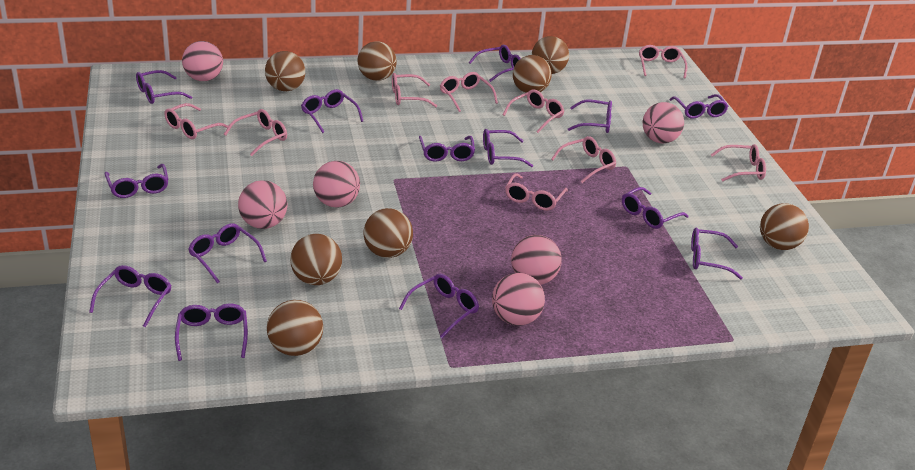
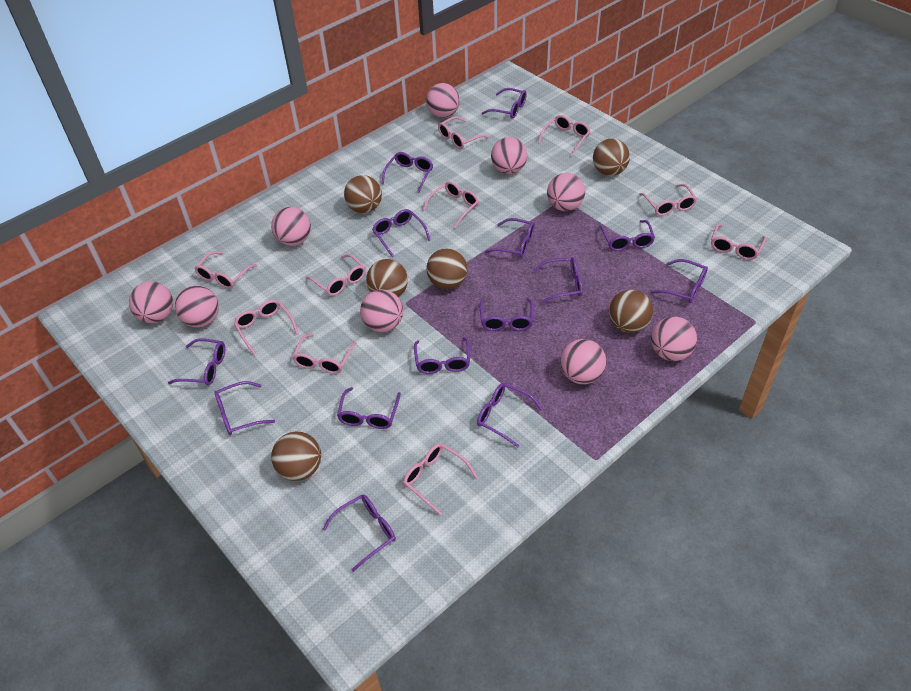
brown ball: [265,51,305,91] [267,300,323,356] [290,234,342,285] [357,41,397,81] [363,208,413,258] [513,55,552,93] [532,36,569,74] [760,203,809,250] = 8 -> [271,432,321,481] [344,175,382,213] [366,259,408,297] [426,248,468,289] [593,139,630,176] [609,290,653,333] = 6
pink ball: [182,41,223,81] [238,180,287,229] [313,161,360,208] [492,273,545,326] [511,235,562,285] [643,102,684,143] = 6 -> [129,281,173,323] [175,285,219,327] [271,207,311,246] [360,289,403,332] [426,83,460,118] [491,137,527,174] [547,173,585,211] [560,339,606,384] [651,316,697,361] = 9
pink glasses: [164,103,228,139] [224,109,287,156] [392,73,437,107] [440,72,498,112] [503,90,564,133] [505,173,568,211] [551,136,616,183] [639,45,687,78] [711,144,766,182] = 9 -> [194,251,257,289] [234,299,299,356] [292,334,356,374] [306,254,366,296] [403,443,477,515] [423,181,479,227] [438,117,489,149] [538,115,591,156] [639,184,697,216] [711,224,767,260] = 10

